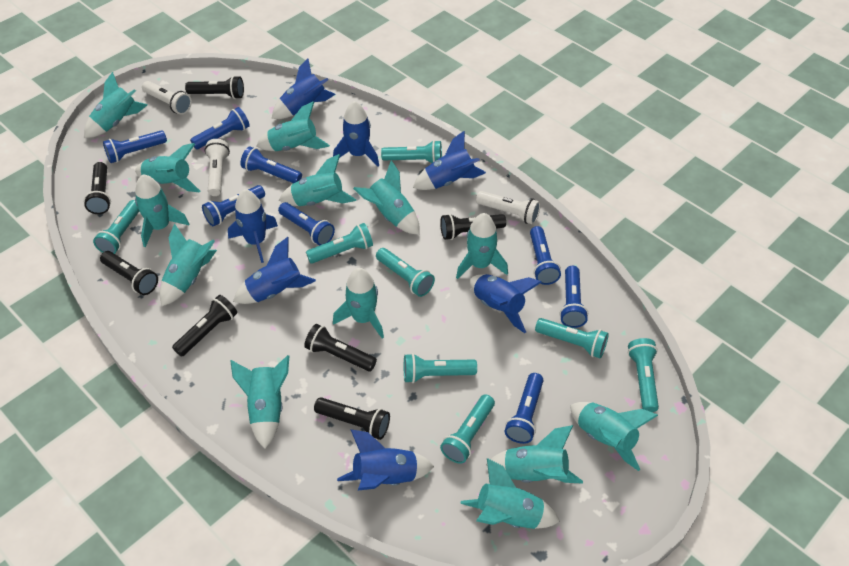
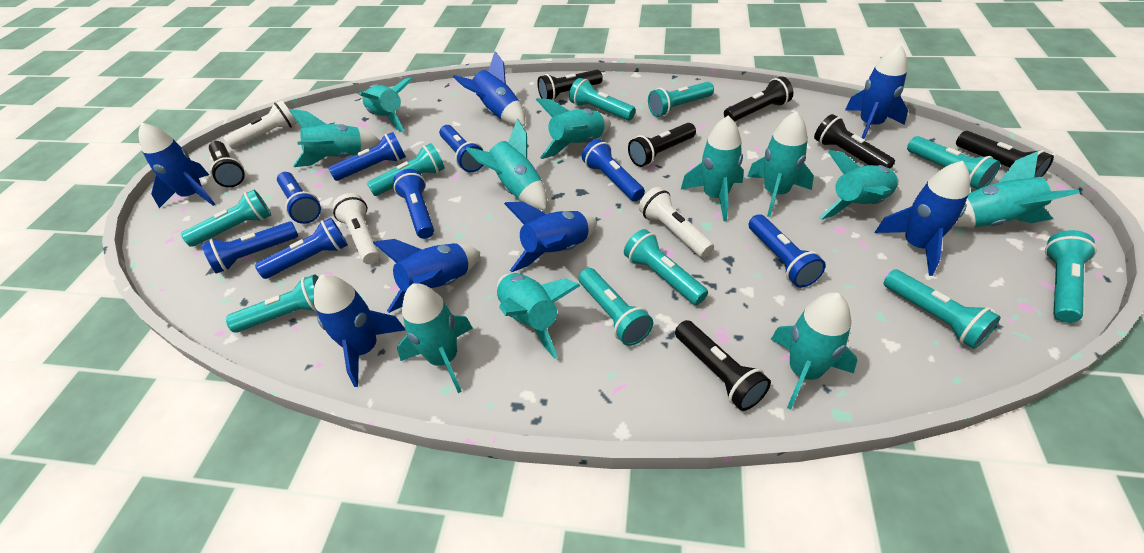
turquoise flashlight: [93,200,139,254] [306,223,373,264] [376,248,435,297] [381,140,442,163] [404,353,477,383] [440,394,495,464] [535,318,609,358] [628,338,659,412] = 8 -> [181,190,271,247] [226,274,319,333] [367,143,445,196] [569,78,636,121] [579,268,653,346] [624,229,708,305] [648,82,714,117] [883,269,1001,349] [907,136,1000,190] [1045,230,1097,323] = 10
turquoise rocket: [84,72,147,138] [135,143,200,192] [135,174,189,247] [160,223,217,306] [230,355,289,448] [256,101,330,151] [279,154,356,206] [333,268,384,338] [353,160,420,235] [456,213,508,279] [460,458,560,529] [486,425,583,484] [570,402,658,471] = 13 -> [289,109,380,167] [359,77,413,132] [397,283,473,393] [466,119,547,210] [497,273,580,359] [536,98,611,159] [681,116,744,221] [747,111,814,217] [771,293,857,410] [819,150,899,220] [954,151,1080,228] = 11

